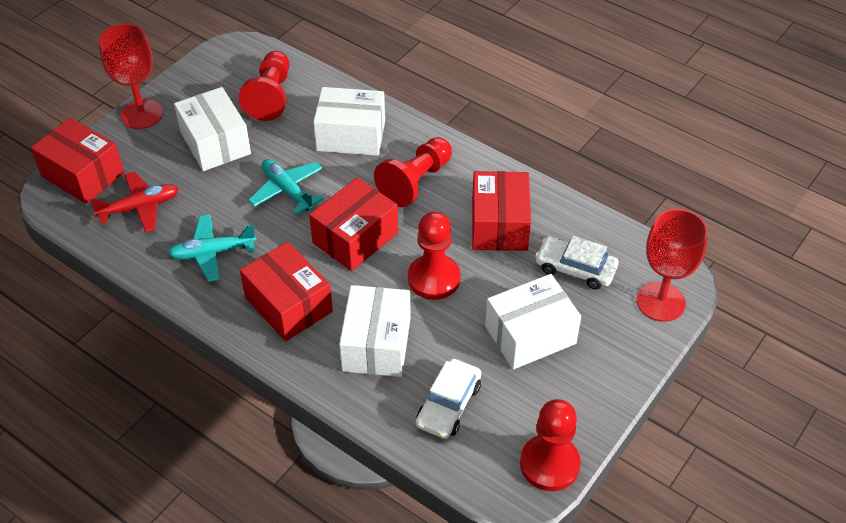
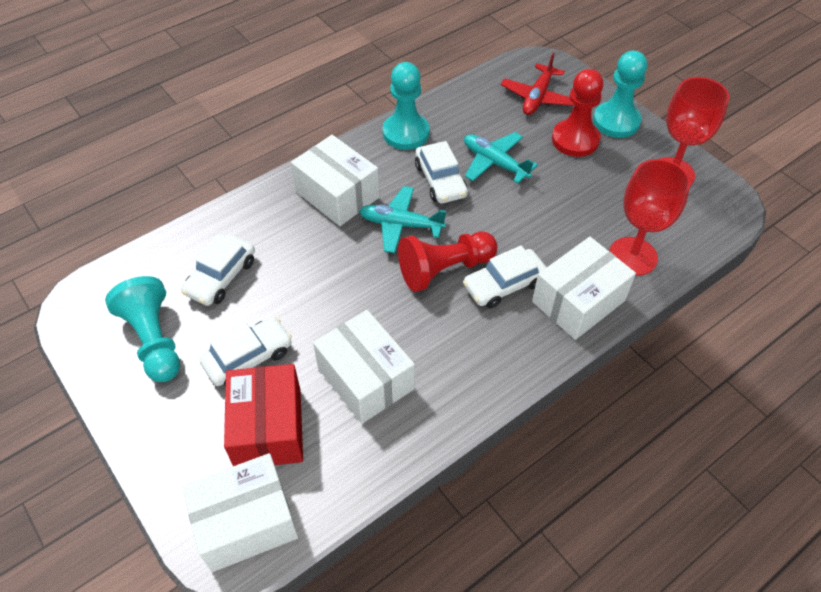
red box: [31,118,124,204] [240,241,333,341] [309,177,398,271] [472,171,531,251] = 4 -> [224,364,303,466] = 1
red pawn: [238,51,290,121] [374,137,452,207] [408,211,461,300] [520,399,581,491] = 4 -> [398,231,497,292] [552,69,604,157] = 2
turquoise pawn: none = 0 -> [105,276,180,382] [383,62,430,150] [593,51,647,138] = 3
white car: [416,358,481,439] [535,236,618,290] = 2 -> [181,234,255,306] [199,317,292,386] [415,141,468,203] [463,245,547,309] = 4

